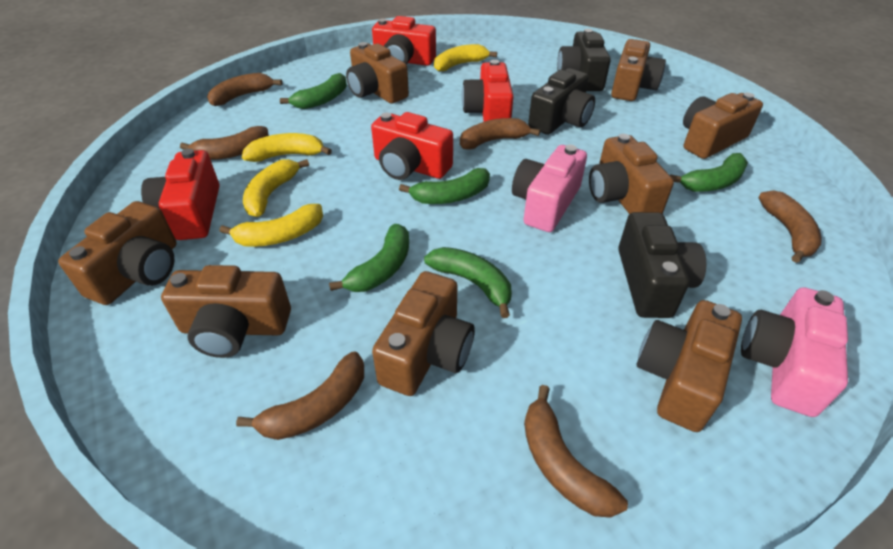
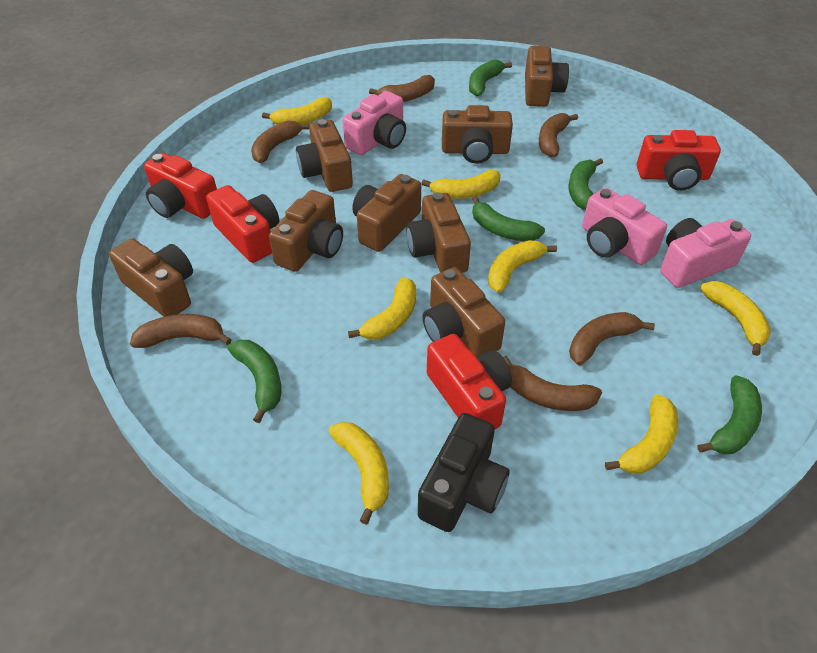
black camera: [528,68,595,135] [557,29,611,91] [618,212,706,318] = 3 -> [418,413,510,532] = 1
pink camera: [512,145,587,232] [741,287,848,417] = 2 -> [343,91,406,155] [582,188,667,265] [660,218,751,288] = 3
yellow banana: [219,204,323,247] [242,133,332,162] [243,159,309,217] [434,44,497,72] = 4 -> [262,97,332,125] [329,422,389,525] [348,277,416,340] [421,170,501,199] [488,240,557,293] [605,394,678,474] [700,281,771,356] = 7

